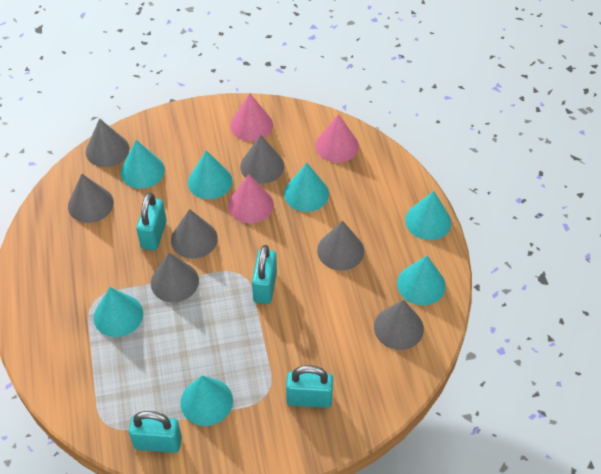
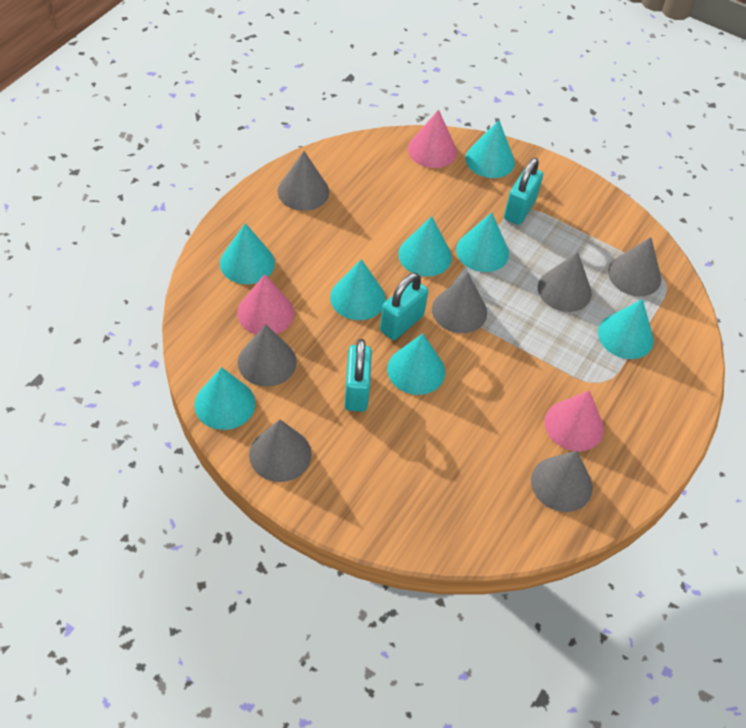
turquoise cone: [94,287,143,337] [120,140,165,189] [180,376,233,426] [188,150,232,199] [284,163,329,212] [397,256,446,305] [405,191,451,240] = 7 -> [194,367,255,430] [220,223,275,284] [330,259,386,320] [387,333,445,395] [398,216,452,276] [456,212,509,272] [465,120,515,178] [598,299,654,359] = 8
turquoise padlock: [129,411,182,453] [136,192,167,251] [252,245,277,304] [286,365,333,408] = 4 -> [345,339,372,412] [380,273,428,340] [504,158,543,225] = 3

